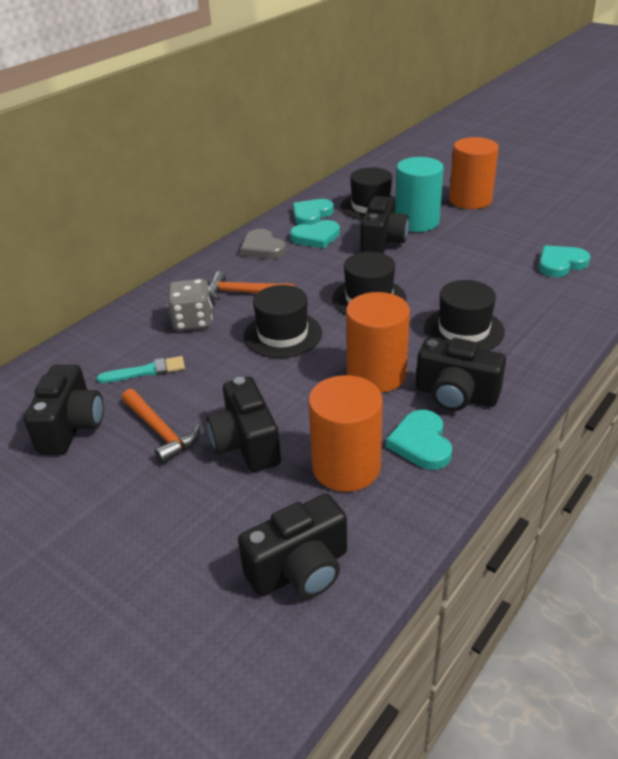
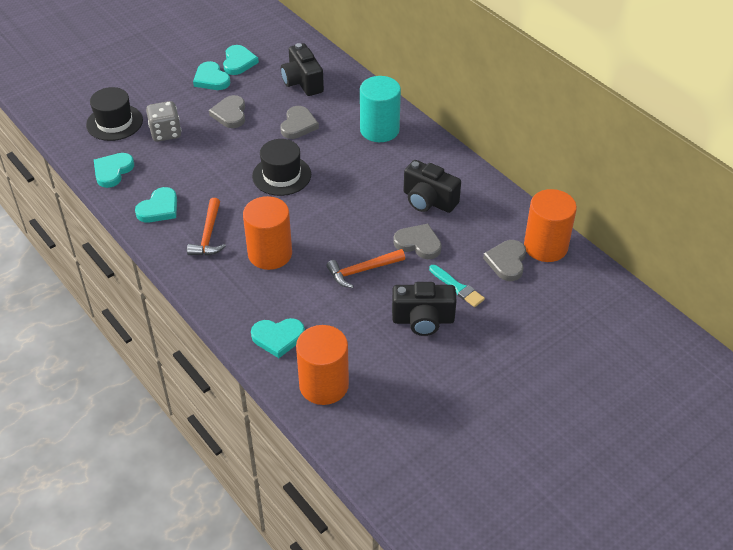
black camera: [24,365,104,454] [206,377,281,472] [238,494,347,598] [361,196,409,254] [416,338,506,411] = 5 -> [281,43,324,96] [392,282,457,336] [404,160,461,213] = 3
black hat: [244,285,322,358] [332,252,406,315] [340,167,396,220] [424,280,505,350] = 4 -> [86,87,143,141] [252,139,311,196] = 2
grey heart: [240,229,286,259] = 1 -> [209,95,245,128] [280,106,319,139] [393,224,442,259] [483,240,526,281] = 4
turquoise heart: [290,220,340,249] [293,199,334,225] [386,410,452,470] [538,245,591,277] = 4 -> [94,153,134,188] [135,187,177,223] [193,61,230,90] [223,45,259,75] [251,318,305,358] = 5

